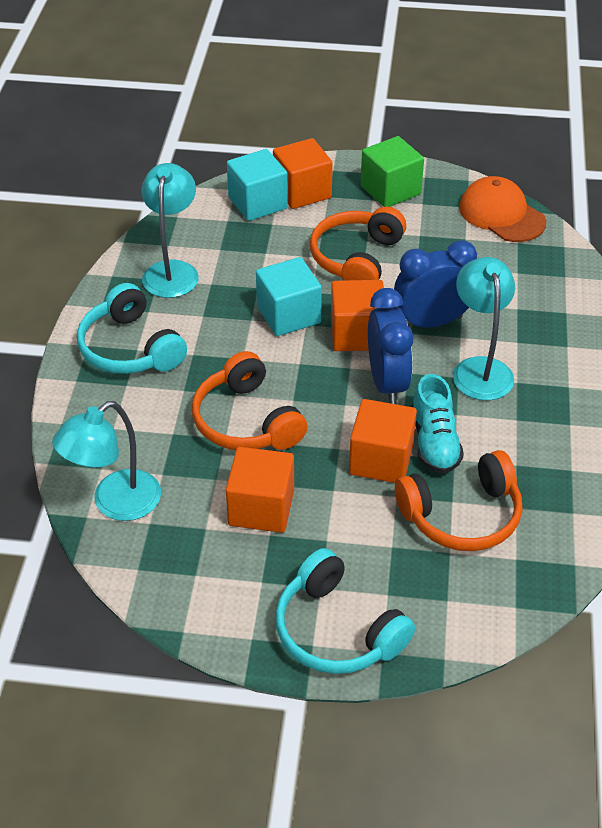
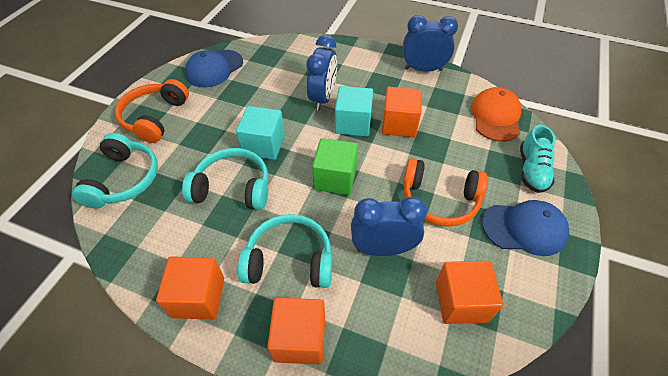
blue cap: none = 0 -> [185,50,243,87] [482,200,569,256] = 2
blue clock: [368,288,414,404] [394,240,477,328] = 2 -> [307,35,337,111] [351,197,427,256] [403,15,458,72] = 3
orange headphones: [192,351,307,450] [310,207,406,281] [395,450,523,551] = 3 -> [115,79,189,143] [403,158,488,227] = 2
turquoise headphones: [77,283,187,374] [275,548,415,674] = 2 -> [72,133,158,208] [182,148,268,210] [238,214,332,288] = 3
turquoise lamp: [52,401,161,521] [141,163,199,298] [453,257,515,400] = 3 -> none = 0

